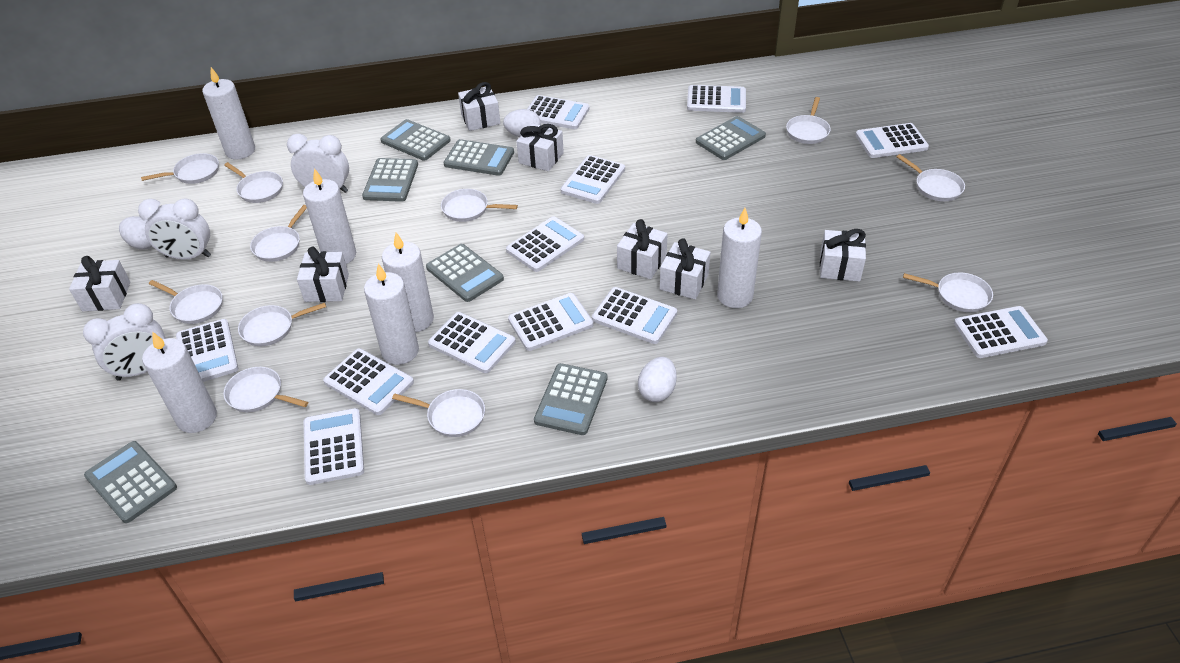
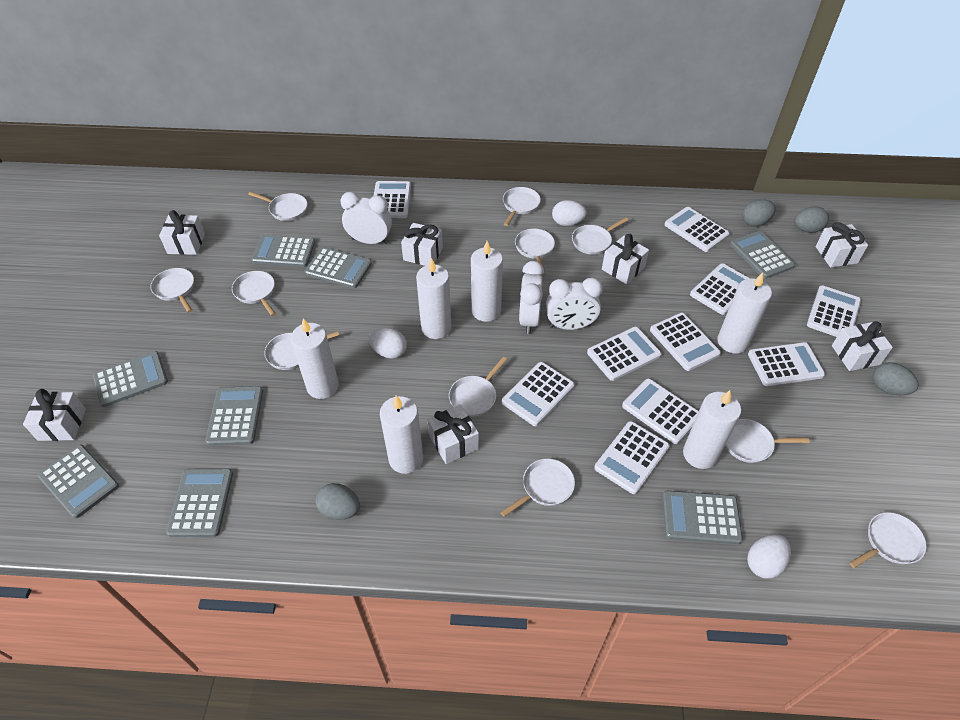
grey calculator: [84,441,177,523] [362,158,418,202] [380,119,451,161] [426,244,504,302] [444,139,514,176] [534,363,608,435] [696,116,766,160] = 7 -> [38,444,119,519] [93,351,168,407] [166,469,233,537] [206,386,263,446] [251,234,315,267] [305,247,372,288] [662,491,743,544] [730,231,795,279] = 8
grey egg: none = 0 -> [315,483,360,520] [742,199,776,226] [794,206,829,233] [873,362,919,395] = 4
white calculator: [176,319,238,382] [304,408,364,485] [323,348,414,415] [428,312,516,373] [506,216,584,272] [508,293,594,351] [527,95,590,129] [561,155,625,204] [592,287,677,344] [687,85,746,113] [855,123,929,158] [954,306,1048,358] = 12 -> [374,181,411,218] [502,362,575,426] [587,327,662,381] [594,421,670,494] [622,379,699,444] [650,313,721,371] [664,207,730,252] [690,263,749,315] [748,342,825,386] [807,286,861,337] = 10

